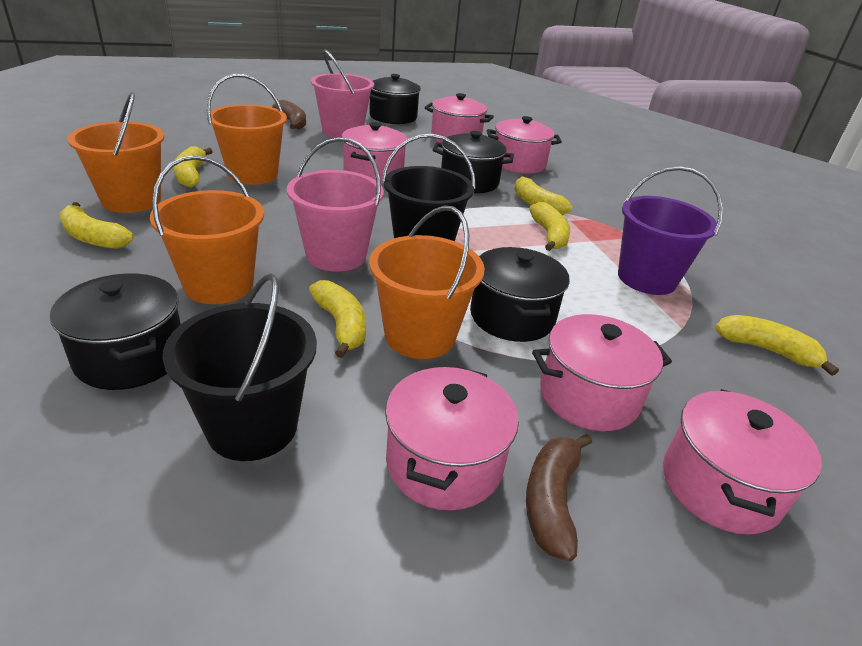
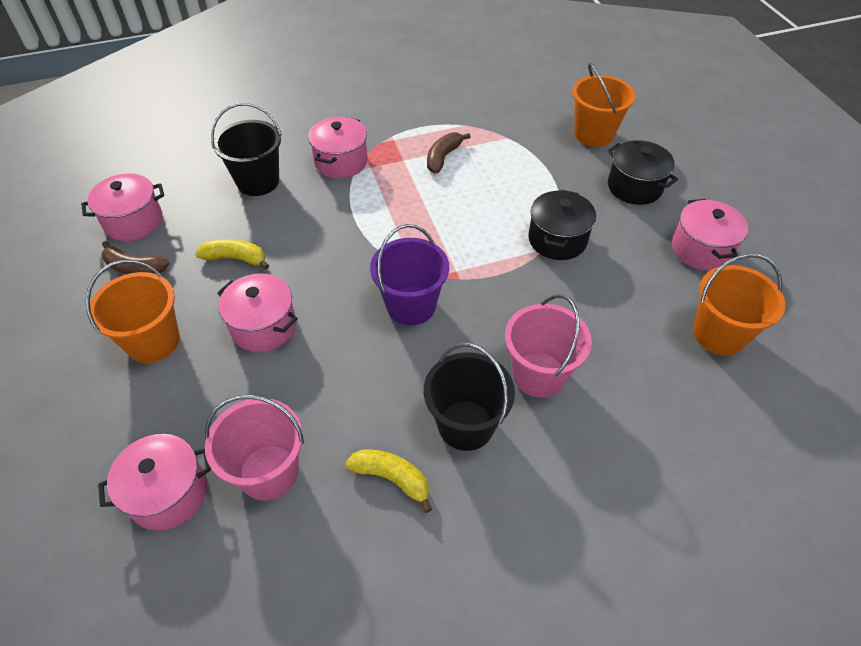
black pot: [50,274,181,390] [369,74,421,124] [433,131,514,193] [470,247,570,342] = 4 -> [528,190,596,260] [607,140,678,205] = 2
orange bucket: [68,92,164,213] [150,155,264,304] [207,74,287,185] [369,205,485,359] = 4 -> [85,260,180,363] [572,62,636,147] [693,254,785,355] = 3
pink pot: [342,122,407,185] [385,366,519,510] [425,93,494,143] [487,116,562,173] [532,314,672,431] [663,389,822,535] = 6 -> [81,173,164,241] [98,434,212,531] [217,273,298,352] [308,117,368,178] [672,199,748,271] = 5
yellow banana: [59,202,134,249] [173,146,213,187] [309,280,366,358] [514,175,572,215] [529,202,570,251] [715,315,839,376] = 6 -> [195,239,269,270] [346,450,432,513] = 2

